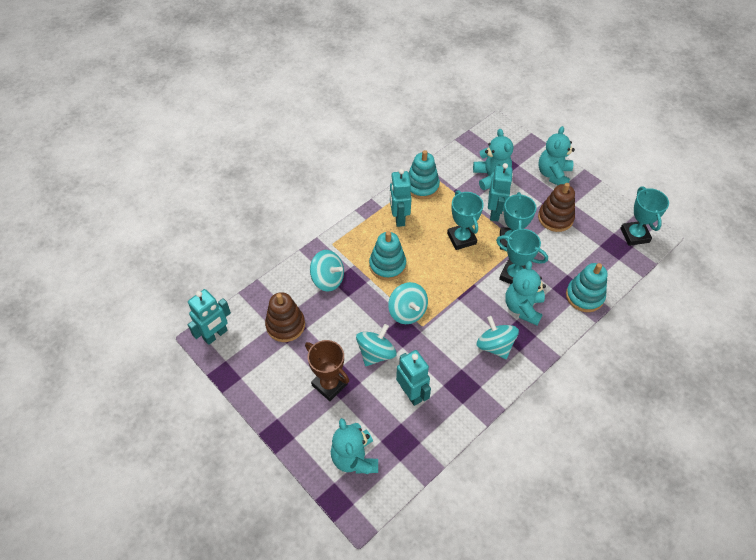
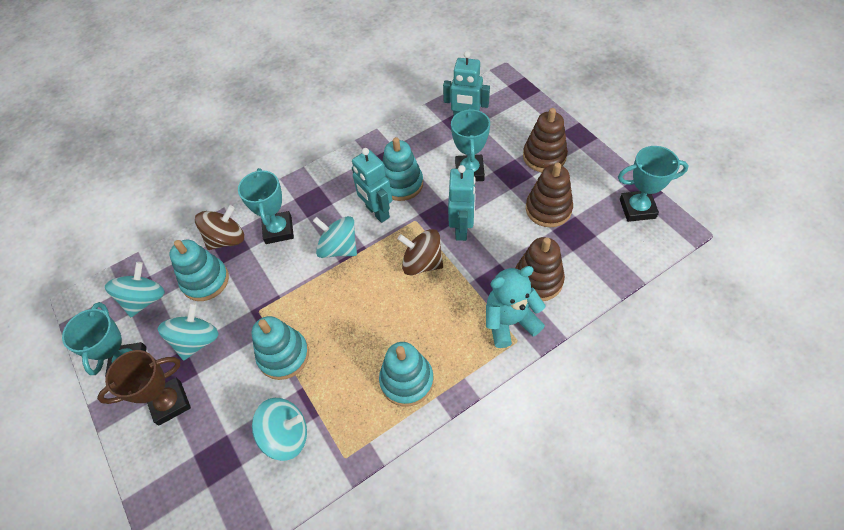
brown spinning top: none = 0 -> [195,205,244,250] [398,229,443,275] = 2
brown stacking toy: [265,292,305,342] [538,183,575,232] = 2 -> [515,237,565,301] [523,108,568,172] [526,162,573,227] = 3
turquoise robot: [188,289,231,345] [390,169,412,227] [396,350,431,406] [488,163,513,221] = 4 -> [352,148,392,223] [443,51,490,117] [448,165,476,241] = 3
turquoise stacking toy: [369,231,406,280] [408,150,440,199] [566,263,607,312] = 3 -> [169,240,229,301] [252,316,309,380] [379,342,434,407] [382,137,423,201] = 4
turquoise teddy bear: [331,418,378,474] [473,129,513,190] [505,261,546,326] [538,126,575,185] = 4 -> [486,266,546,348] = 1

